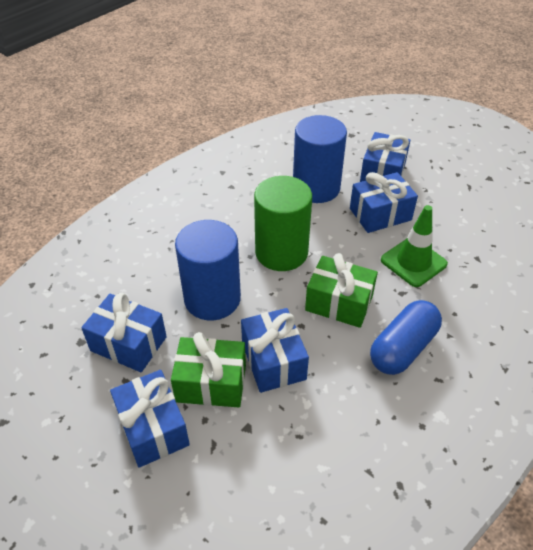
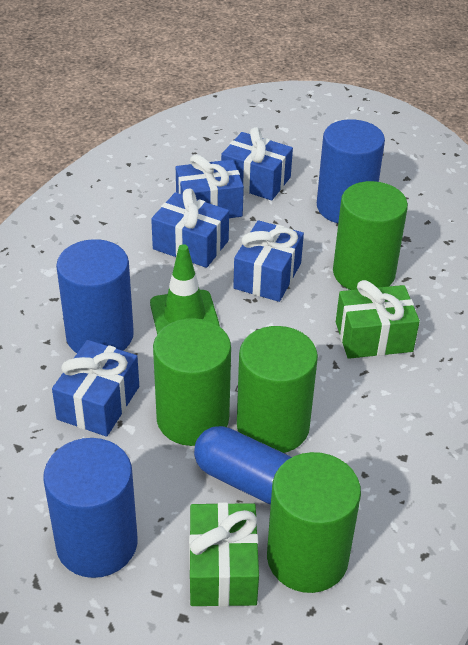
blue cylinder: [175,220,241,320] [293,115,347,203] = 2 -> [43,438,138,578] [56,239,134,353] [317,119,385,223] = 3
green cylinder: [254,176,312,271] = 1 -> [153,318,231,446] [237,326,318,453] [267,452,361,593] [333,181,408,290] = 4

